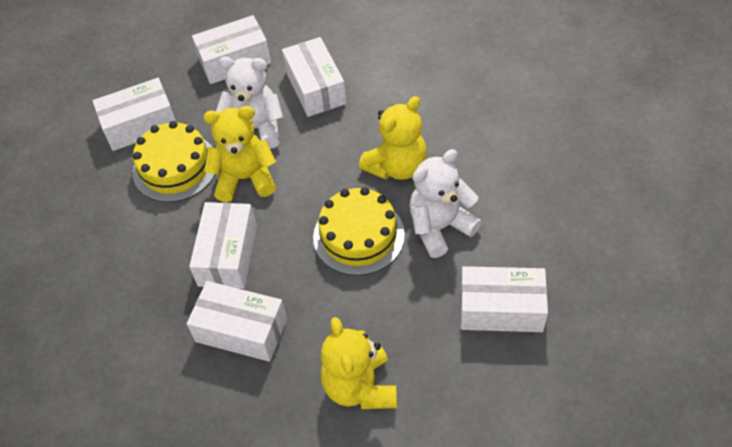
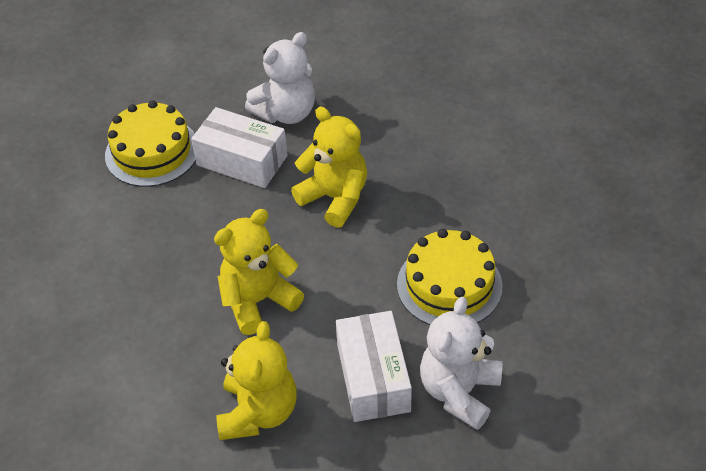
white box: [93,78,176,151] [187,281,287,362] [189,202,257,289] [192,15,271,84] [282,37,347,117] [460,266,548,332] = 6 -> [191,107,288,188] [336,311,412,422] = 2

